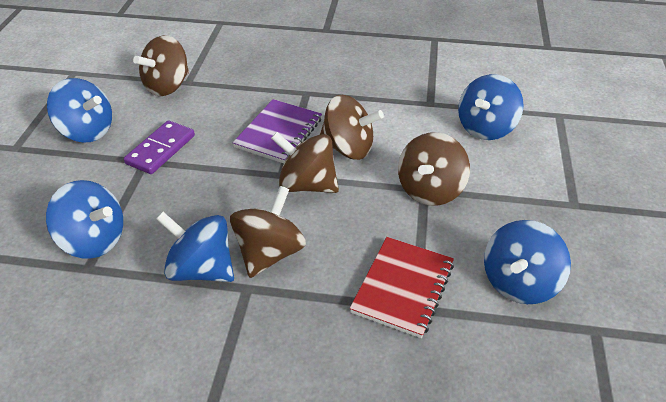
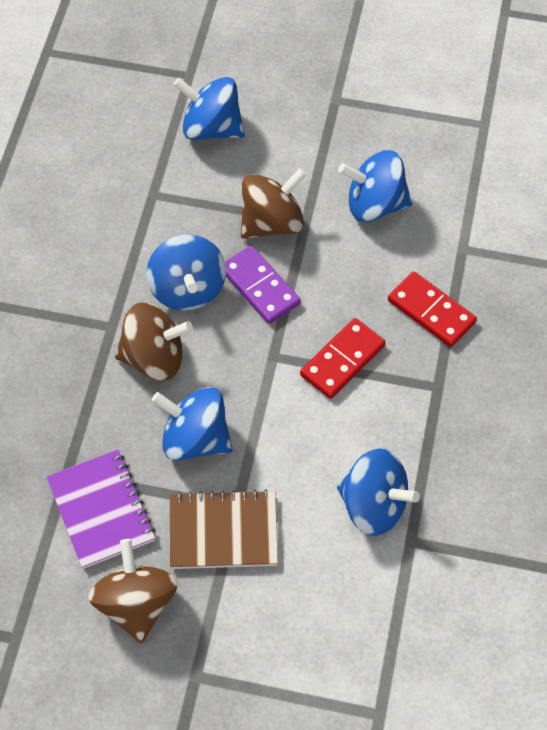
brown notebook: none = 0 -> [170,489,278,569] = 1
brown spinning top: [133,35,189,96] [230,186,306,278] [271,132,339,193] [320,95,384,160] [398,132,470,206] = 5 -> [88,539,178,644] [115,302,193,381] [241,168,307,239] = 3
red domino: none = 0 -> [300,318,386,399] [388,271,477,347] = 2
red notebook: [350,237,454,338] = 1 -> none = 0

